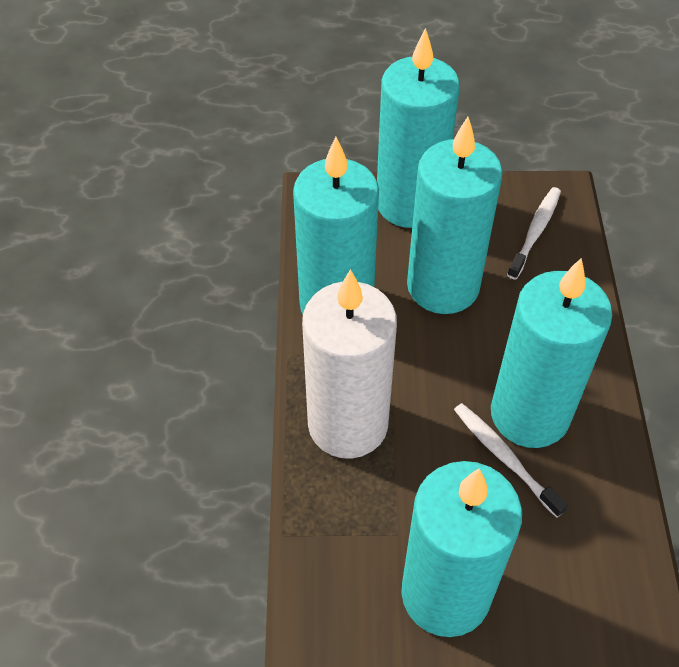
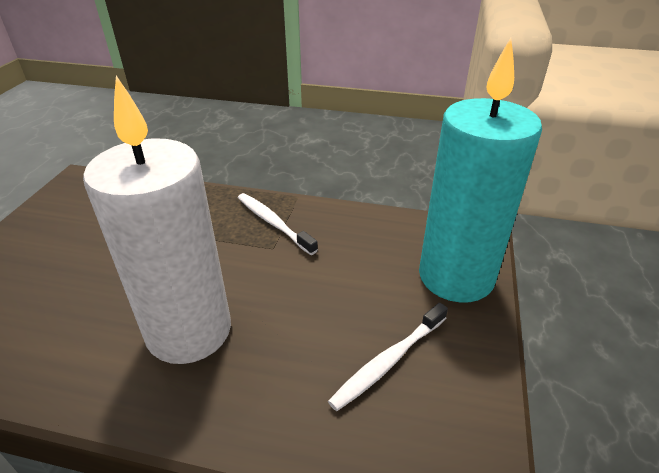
turquoise candle: [293,137,379,314] [377,28,460,228] [401,461,522,637] [407,117,503,314] [491,258,612,448] = 5 -> [419,38,542,303] = 1

